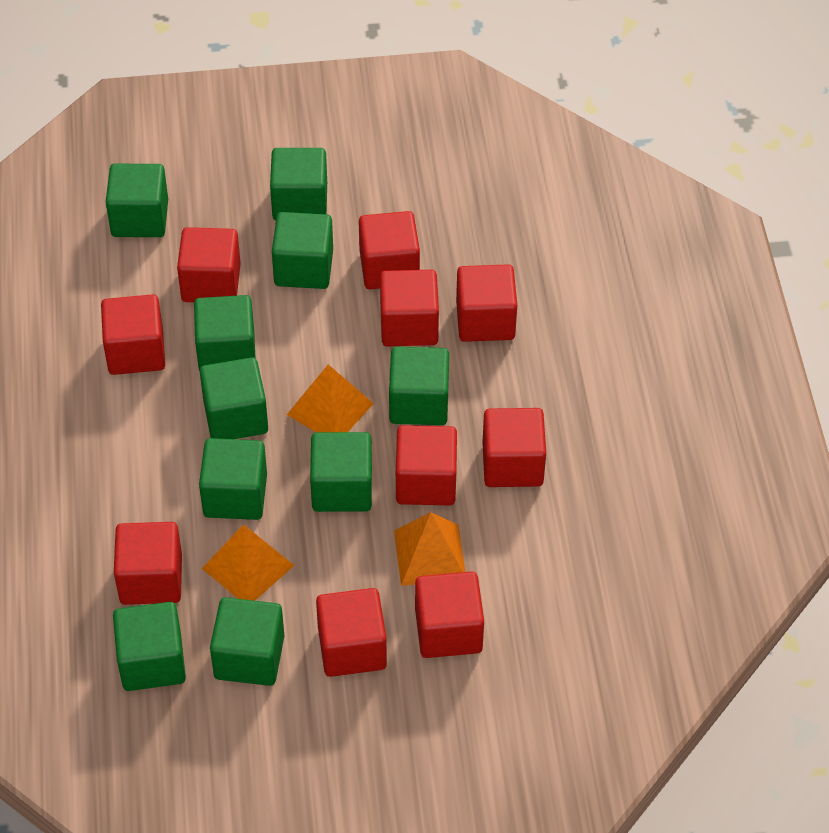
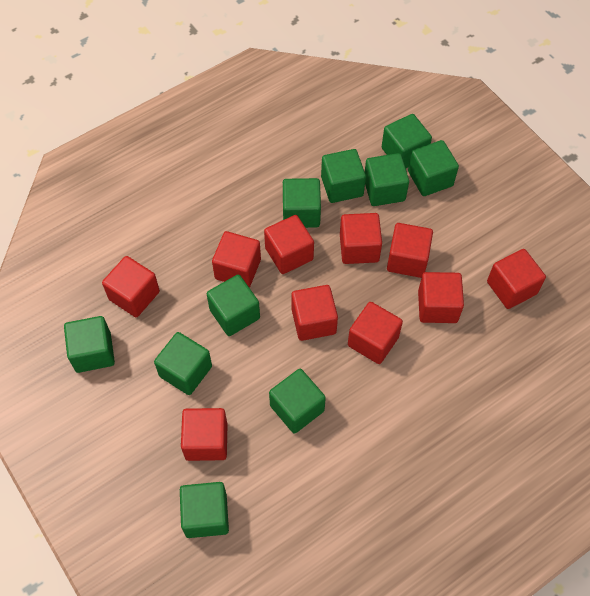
orange pyramid: [202,524,294,601] [287,364,374,432] [394,512,465,586] = 3 -> none = 0

